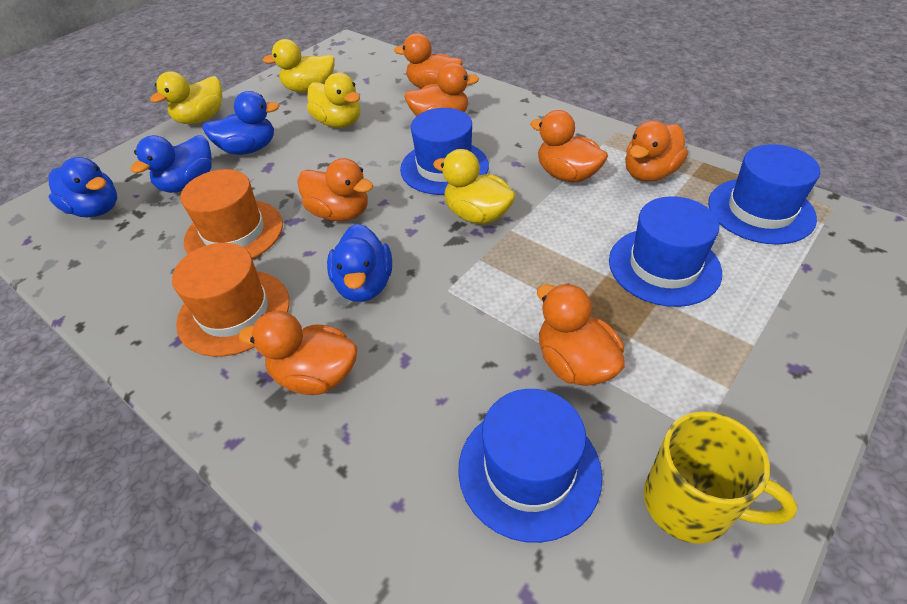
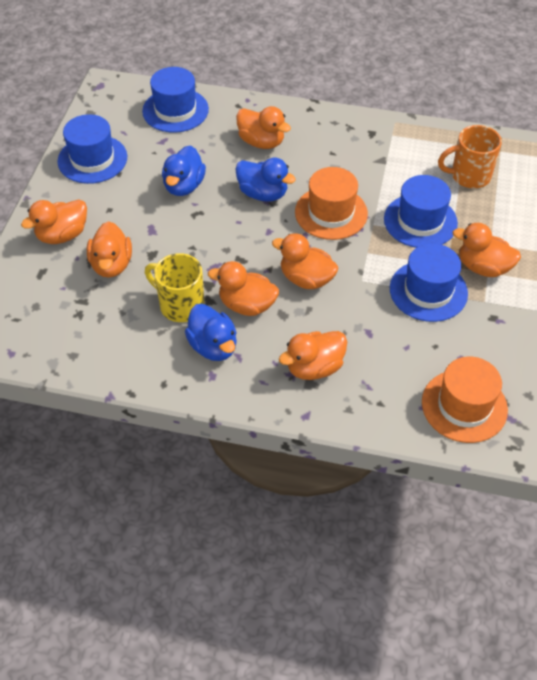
blue duck: [48,157,117,217] [130,135,212,193] [202,91,280,155] [327,224,392,302] = 4 -> [162,145,206,196] [185,304,237,361] [235,158,296,202] = 3
orange mug: none = 0 -> [438,125,502,188] = 1
yellow duck: [150,71,222,124] [263,39,335,93] [307,73,360,128] [433,149,516,224] = 4 -> none = 0

